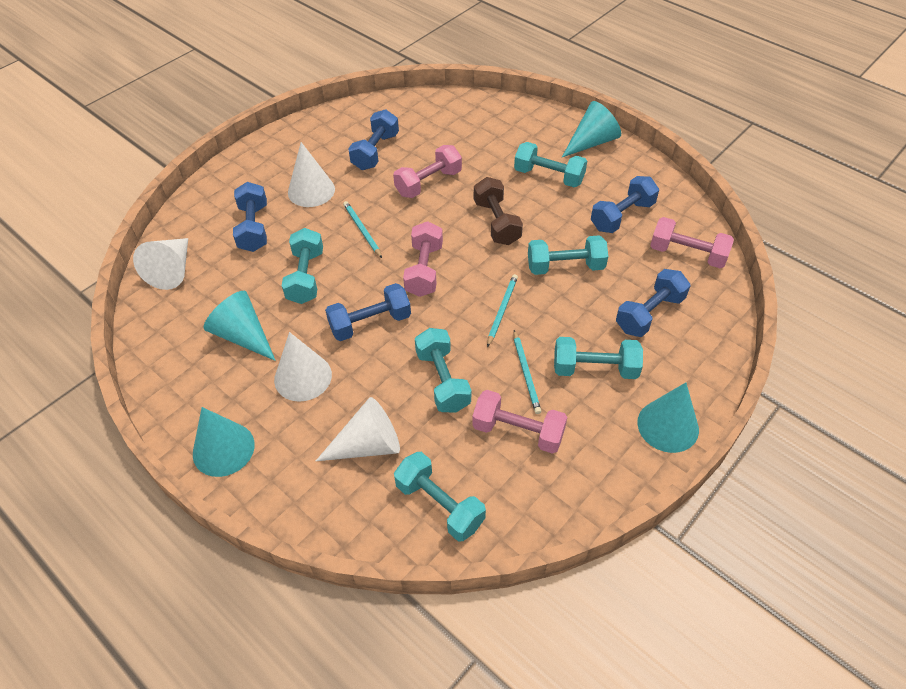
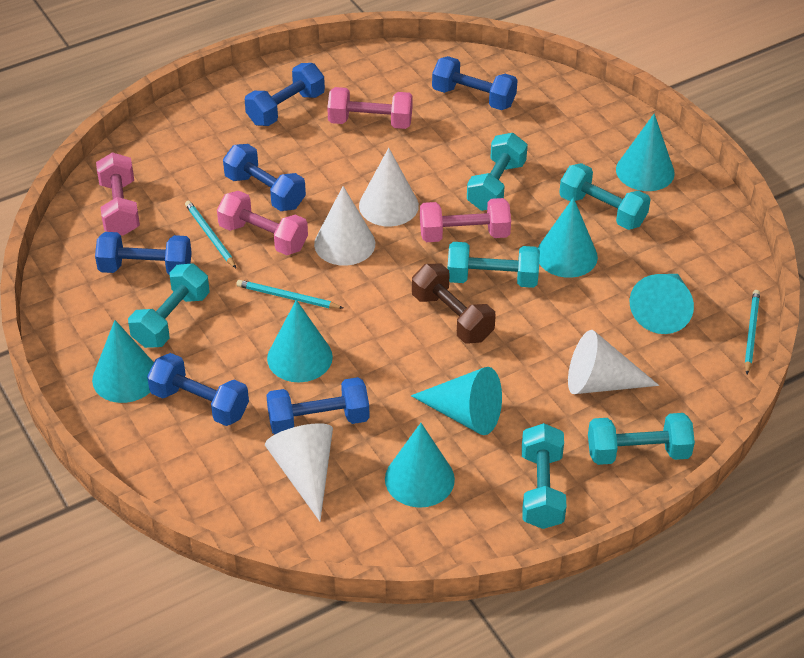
blue dumbbell: [233,182,267,252] [325,283,411,341] [348,109,399,170] [591,176,659,233] [616,269,690,337] = 5 -> [95,232,192,275] [147,353,249,426] [223,144,306,211] [245,63,325,126] [266,377,369,434] [432,56,518,110] = 6
turquoise cone: [193,407,255,477] [203,291,276,361] [562,101,621,157] [637,383,699,453] = 4 -> [92,320,154,403] [267,300,333,382] [385,423,455,508] [411,367,502,435] [538,197,598,278] [616,113,675,191] [630,274,694,334] = 7

